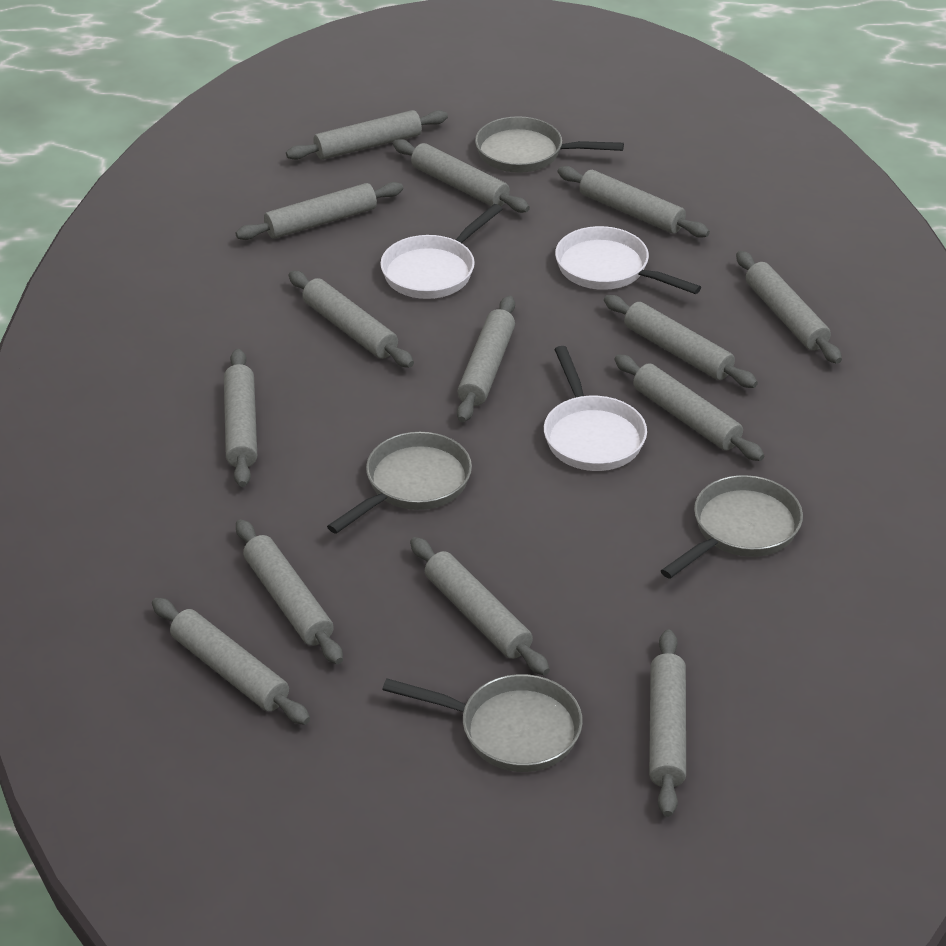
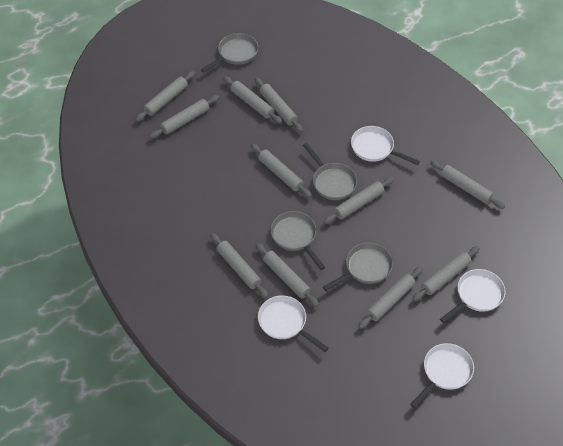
grey rolling pin: [152,598,310,725] [224,349,257,487] [236,182,403,240] [236,519,343,664] [286,110,448,160] [289,271,414,368] [393,139,530,213] [410,537,550,675] [457,296,515,422] [557,166,710,238] [604,295,758,388] [614,354,764,461] [649,629,686,817] [736,251,842,364] = 14 -> [135,71,195,122] [150,95,219,139] [210,233,268,298] [223,76,282,124] [251,144,312,198] [255,77,303,132] [256,243,319,307] [323,177,394,224] [358,267,423,329] [412,246,480,301] [430,160,505,209] = 11
white pan: [380,204,502,299] [544,346,647,471] [555,226,701,294] = 3 -> [258,295,329,352] [351,126,420,165] [410,343,474,408] [440,269,506,323] = 4

